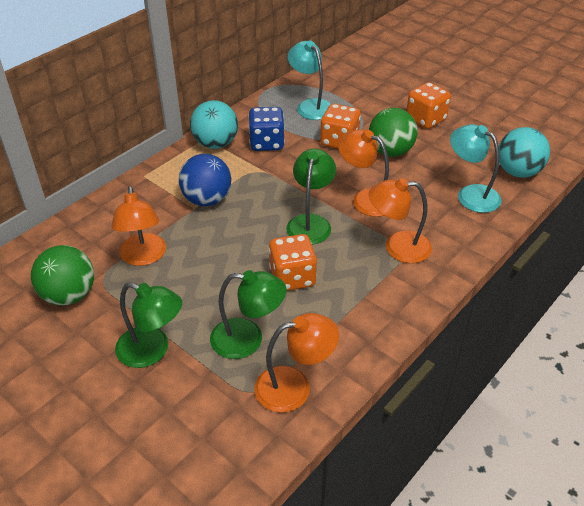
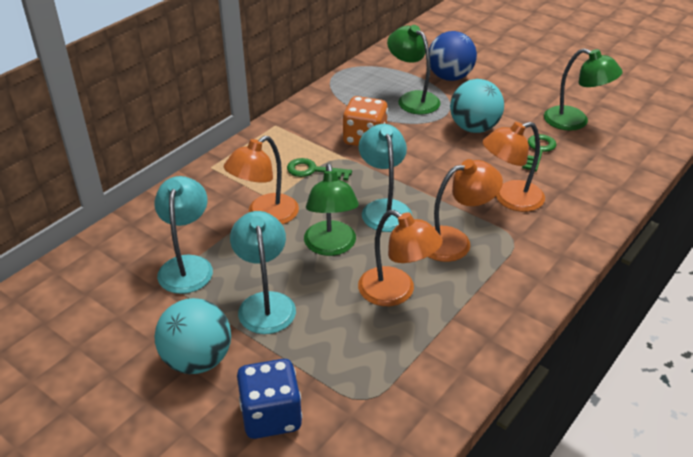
green ball: [31,245,94,306] [369,108,418,157] = 2 -> none = 0
green key: none = 0 -> [287,158,352,180] [522,134,557,172] = 2
orange dice: [269,234,317,291] [320,104,361,149] [406,82,451,129] = 3 -> [342,96,388,146] = 1
turquoise lamp: [288,41,331,120] [450,124,502,213] = 2 -> [154,176,213,294] [230,211,296,334] [359,124,412,232] = 3

